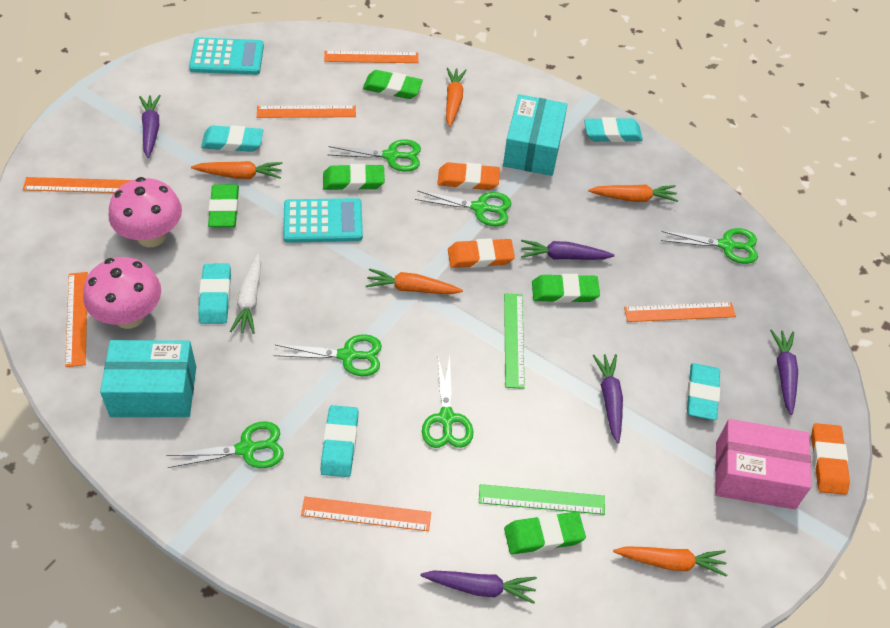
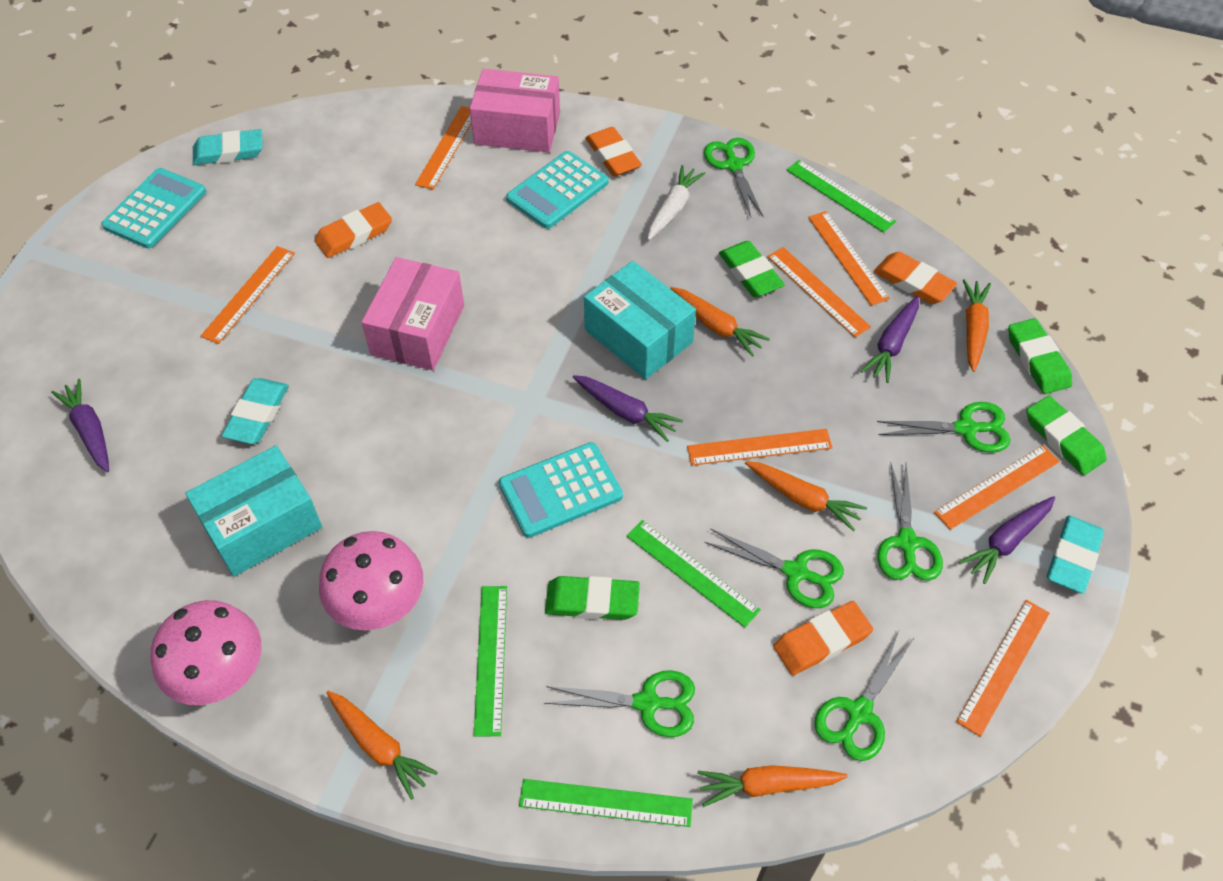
green eraser: [208,184,239,227] [323,164,385,191] [363,70,423,99] [504,512,586,555] [532,274,600,303] = 5 -> [545,576,640,620] [719,241,785,297] [1008,318,1072,394] [1026,396,1107,475] = 4
green ruler: [479,484,605,515] [504,293,525,389] = 2 -> [474,586,507,737] [519,779,693,827] [627,520,760,628] [787,160,896,233] = 4
orange eraser: [437,162,500,190] [448,238,515,268] [811,423,850,495] = 3 -> [315,202,392,258] [585,127,642,176] [773,601,873,675] [874,252,957,304] = 4
orange ruler: [23,177,131,193] [65,272,88,367] [257,105,356,118] [301,497,431,531] [324,51,418,63] [624,302,736,322] = 6 -> [201,246,295,344] [415,106,471,190] [687,429,833,466] [767,247,871,337] [808,211,890,306] [934,445,1060,530] [956,600,1050,737] = 7
pink box: [715,419,811,509] = 1 -> [361,257,464,370] [470,69,560,152] = 2
purple carrot: [139,95,161,158] [420,570,537,604] [521,240,615,260] [593,354,623,443] [770,330,798,415] = 5 -> [51,379,109,472] [573,375,683,442] [861,296,919,383] [959,496,1055,584] = 4
turquoise calculator: [189,37,264,75] [283,198,363,243] = 2 -> [101,168,206,248] [499,442,623,538] [506,151,609,229] = 3
turquoise eraser: [198,264,231,324] [201,125,263,152] [320,405,358,477] [584,117,643,142] [687,363,720,420] = 5 -> [193,129,263,165] [222,378,289,444] [1047,515,1104,594] = 3

